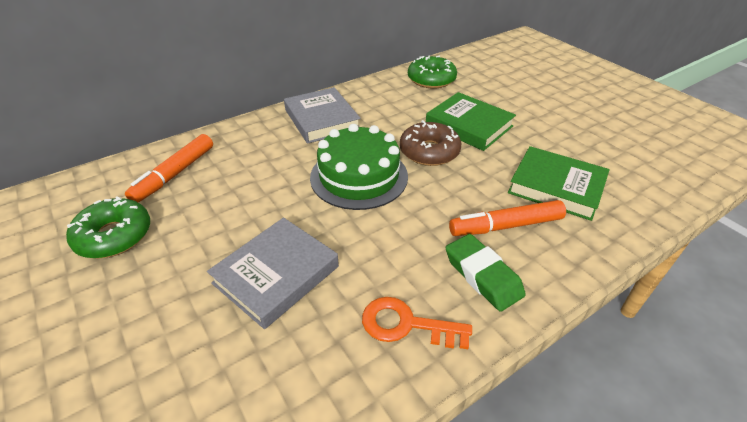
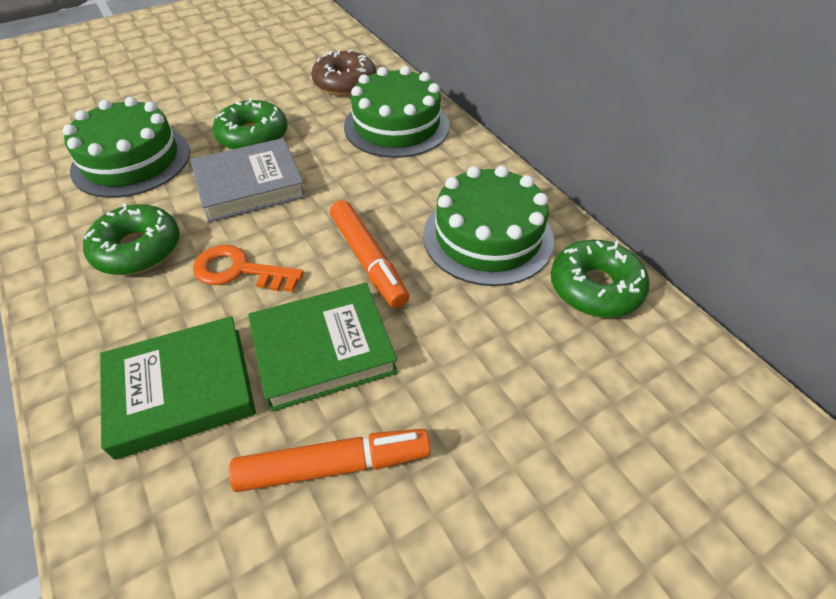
green cake: [310,124,408,210] = 1 -> [63,97,190,198] [344,66,450,158] [423,166,554,286] = 3
green donut: [66,196,150,259] [408,56,457,89] = 2 -> [83,203,180,275] [213,98,287,150] [551,240,649,318] = 3
green eraser: [446,234,526,312] = 1 -> none = 0
grey book: [207,218,339,329] [284,87,361,144] = 2 -> [191,138,306,222] = 1

